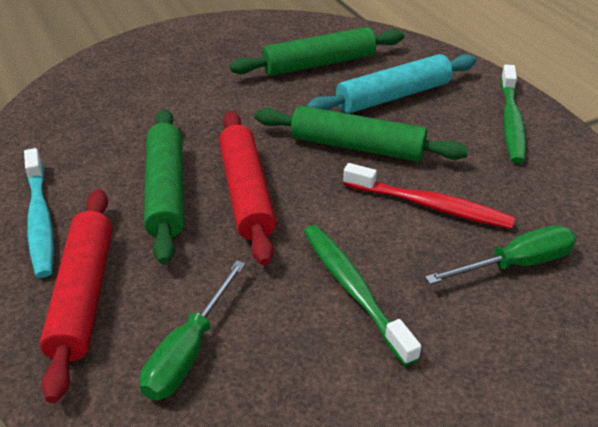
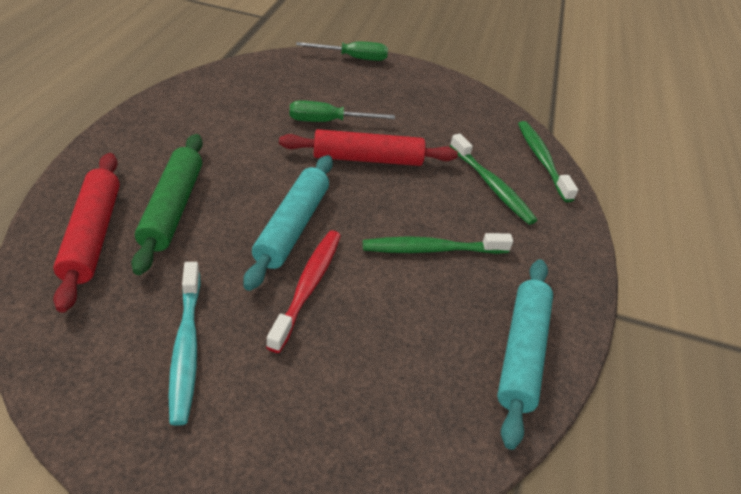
green rolling pin: [144,109,184,265] [230,27,404,76] [255,106,468,162] = 3 -> [131,134,203,275] = 1
green toothbrush: [304,225,421,366] [500,64,526,164] = 2 -> [362,233,513,254] [450,134,537,225] [518,121,578,202] = 3
turquoise rolling pin: [306,54,476,114] = 1 -> [243,155,333,291] [497,259,553,450] = 2

